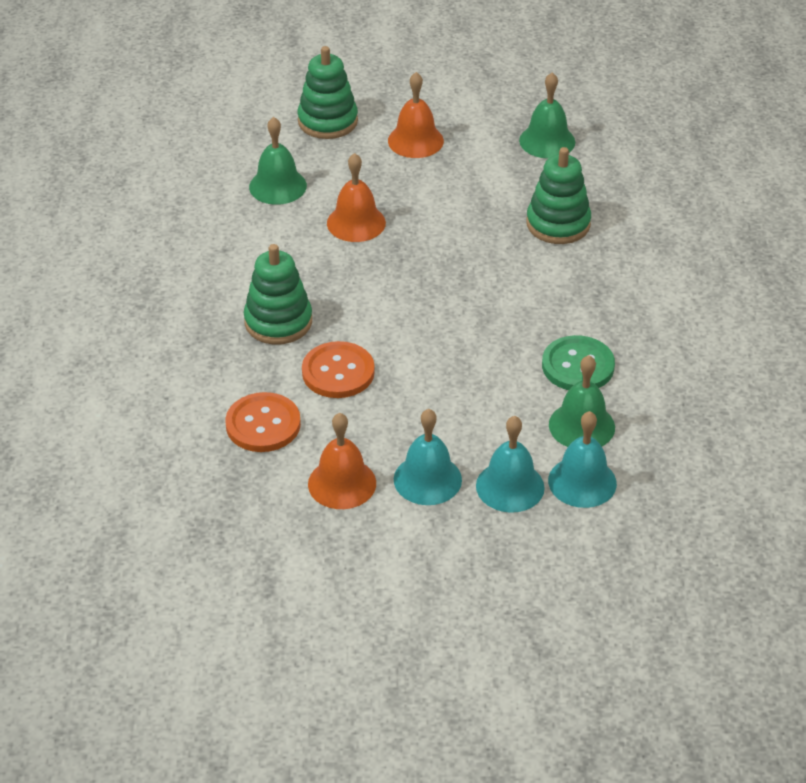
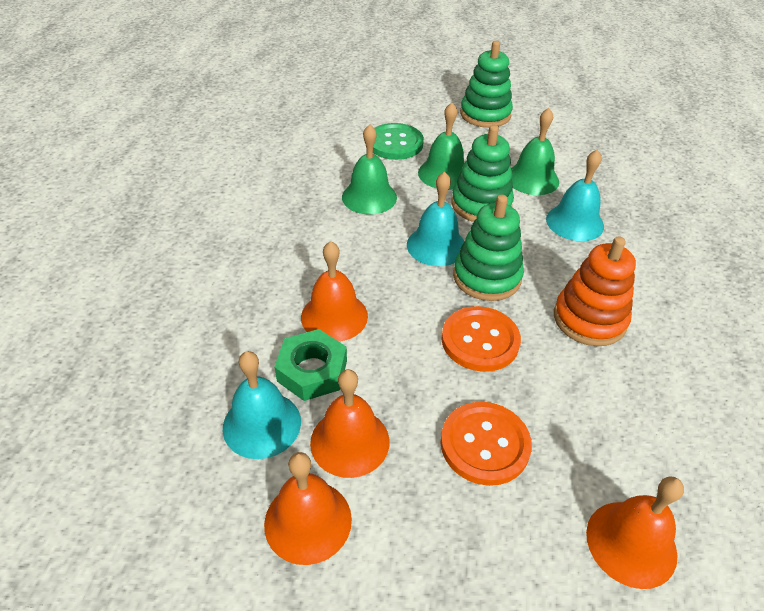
green nut: none = 0 -> [275,329,347,401] = 1
orange bell: [308,413,376,509] [327,153,386,242] [388,72,444,158] = 3 -> [264,452,352,565] [301,241,368,342] [310,369,390,478] [586,476,684,589] = 4
orange stacking toy: none = 0 -> [554,236,636,346] = 1

